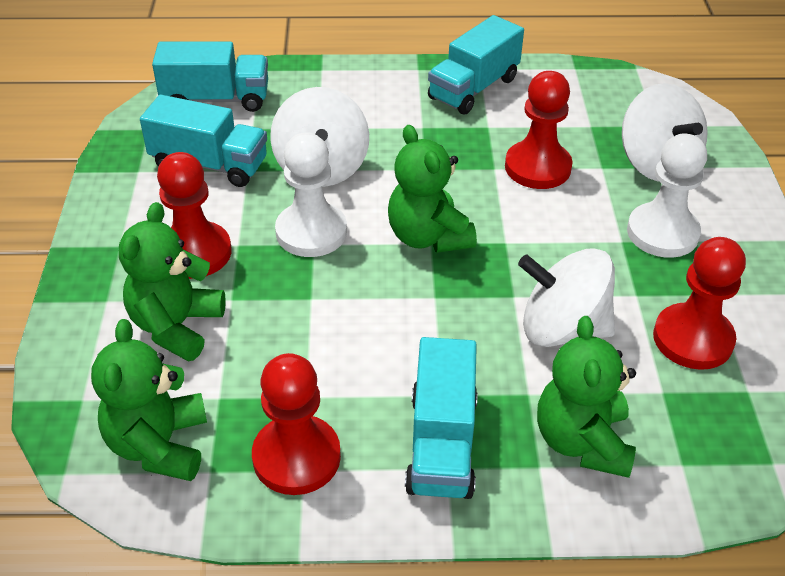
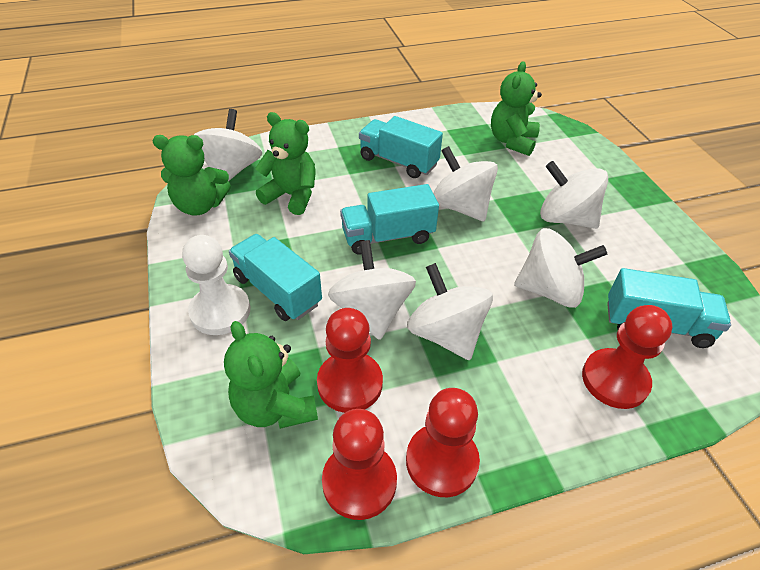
white pawn: [275,132,347,257] [627,134,707,258] = 2 -> [182,235,250,335] = 1
white spinning top: [270,87,369,187] [518,248,615,347] [622,83,708,182] = 3 -> [194,109,262,181] [328,240,416,340] [407,263,493,360] [433,146,498,222] [514,228,607,308] [540,161,608,229] = 6

